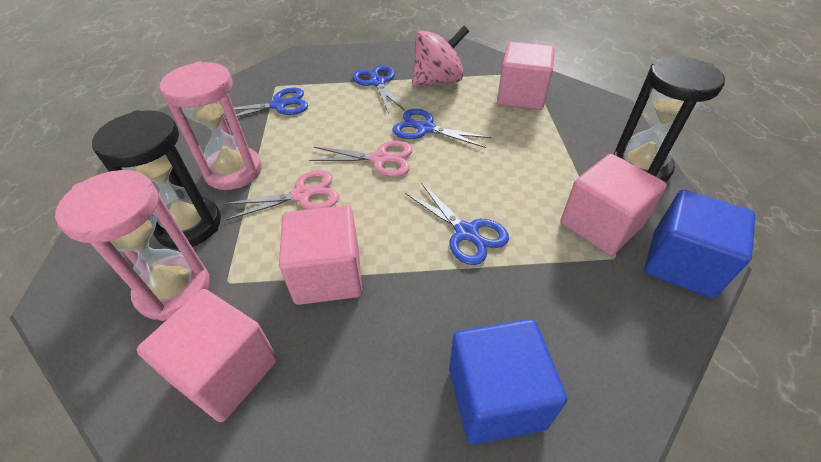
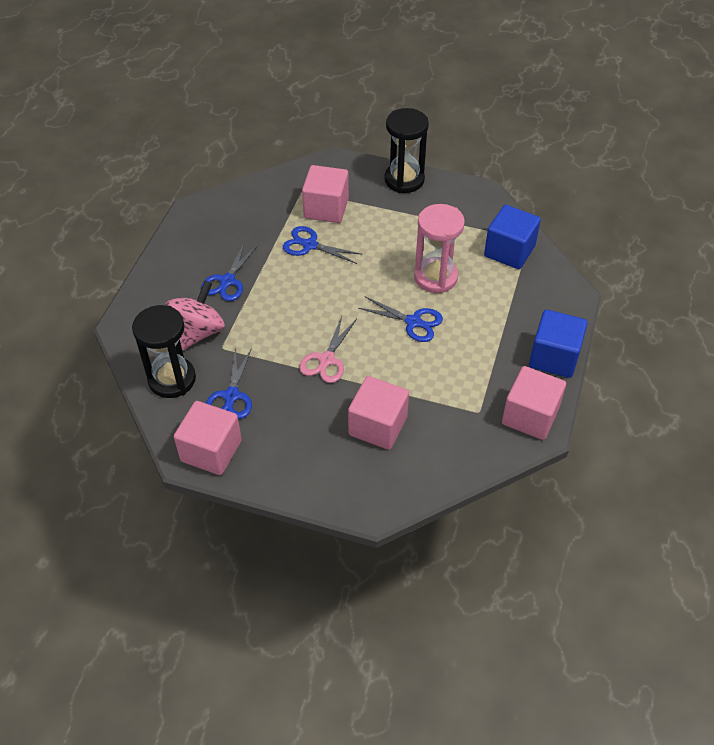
pink hourglass: [55,170,210,321] [160,62,262,190] = 2 -> [414,204,465,293] = 1
pink scissors: [223,170,339,221] [309,141,413,177] = 2 -> [299,316,357,383] = 1

